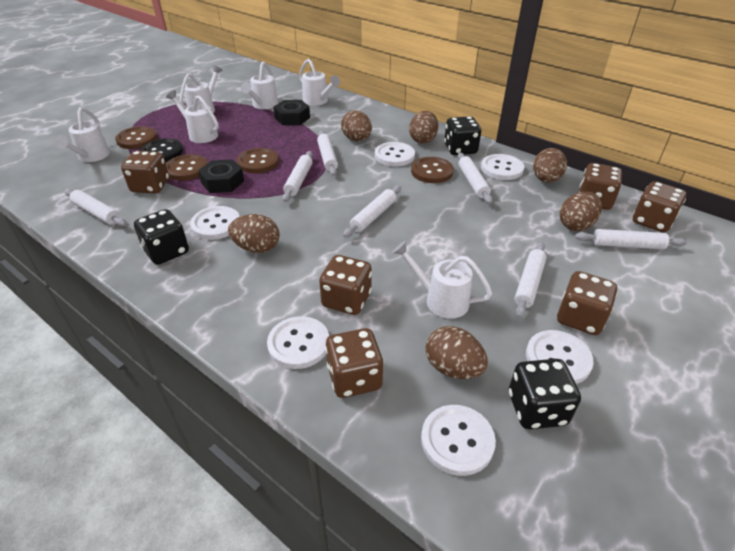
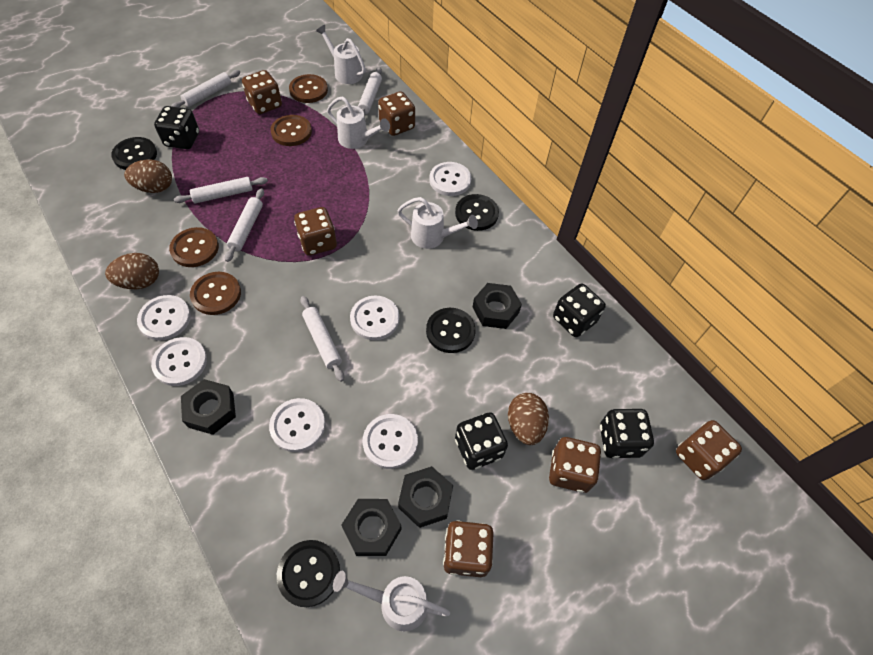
black button: [141,138,183,162] = 1 -> [111,137,157,170] [277,540,340,607] [426,308,476,353] [455,194,499,231] = 4
black dice: [134,209,189,265] [444,116,481,155] [509,359,581,429] = 3 -> [154,106,199,149] [455,412,508,470] [553,284,606,337] [600,409,654,459] = 4
black nut: [198,159,244,193] [274,100,310,125] = 2 -> [181,379,236,435] [342,499,402,556] [398,466,453,528] [473,283,522,329] = 4
brown egg: [228,214,280,253] [341,110,372,141] [409,111,438,144] [425,326,488,379] [533,148,567,183] [560,191,602,231] = 6 -> [105,253,159,289] [124,159,172,193] [508,393,549,445] = 3
white rolling pin: [65,189,126,226] [282,151,313,202] [317,131,338,176] [343,186,401,238] [458,153,493,204] [514,242,547,318] [575,229,687,249] = 7 -> [171,70,240,107] [174,177,268,204] [225,188,264,262] [300,296,344,382] [358,67,382,115] = 5
white watering can: [55,107,110,162] [166,90,219,143] [180,65,222,113] [241,61,278,109] [299,59,340,106] [392,241,492,319] = 6 -> [316,25,366,84] [327,96,390,149] [333,570,450,631] [397,197,478,249] = 4

